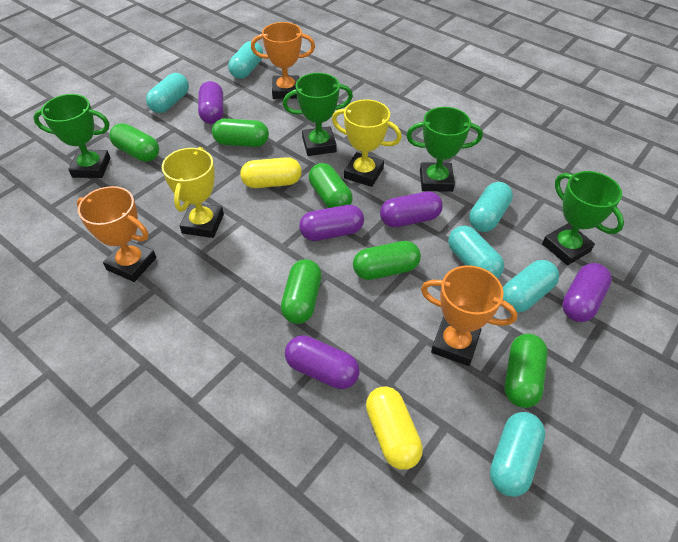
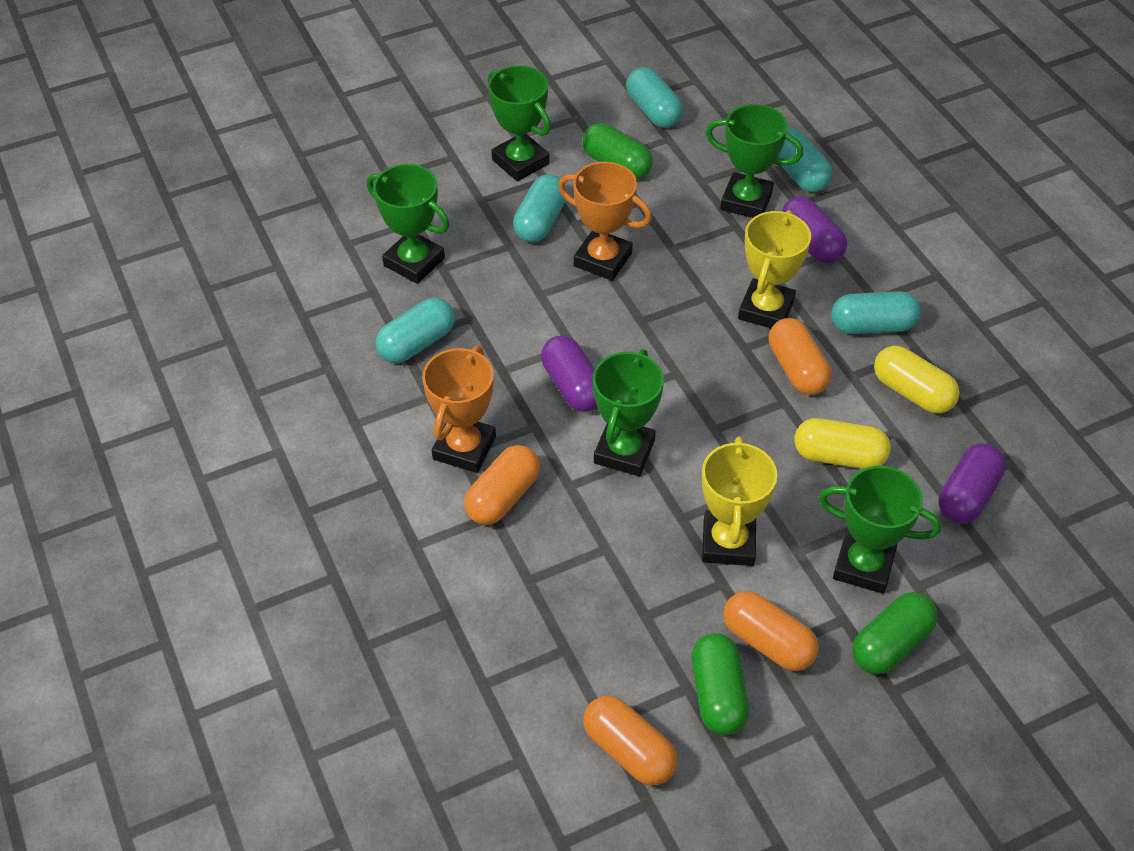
green capsule: [109,123,159,162] [212,119,269,147] [281,259,322,324] [309,163,353,208] [353,241,421,280] [504,334,548,408] = 6 -> [582,123,653,180] [692,633,749,735] [852,592,938,674] = 3
green trophy: [33,94,110,178] [283,73,353,156] [406,107,483,192] [542,171,624,265] = 4 -> [367,164,449,284] [488,65,551,181] [593,349,664,476] [706,104,803,218] [819,466,941,594] = 5
orange capsule: none = 0 -> [464,445,540,525] [584,695,678,786] [724,591,819,671] [769,318,832,395] = 4
orange trophy: [77,186,156,282] [251,22,315,99] [421,265,518,366] = 3 -> [422,346,496,473] [558,162,652,281] = 2
purple capsule: [198,81,224,124] [285,335,360,389] [299,205,364,241] [380,191,443,227] [562,263,612,322] = 5 -> [541,336,597,412] [782,196,847,263] [939,443,1006,524] = 3
turquoise capsule: [146,73,189,113] [228,41,263,79] [448,226,504,279] [469,182,513,232] [490,412,546,497] [503,260,559,313] = 6 -> [375,298,455,363] [513,174,567,243] [626,67,683,128] [777,128,832,192] [831,291,921,334] = 5

